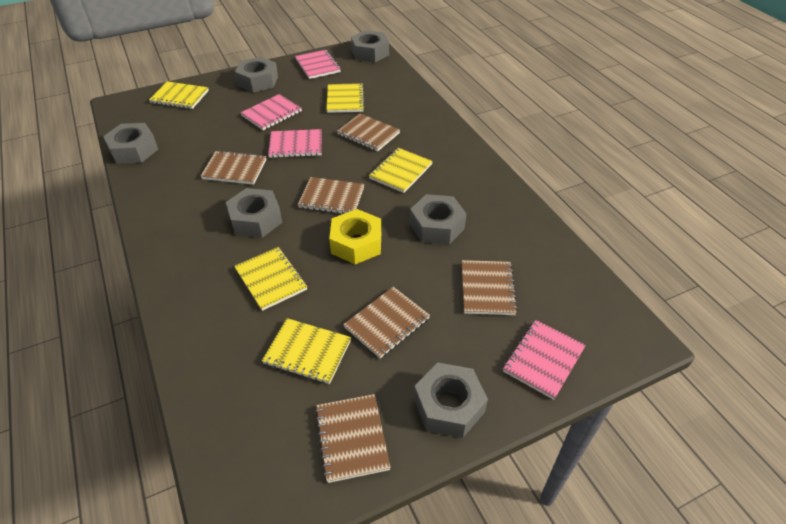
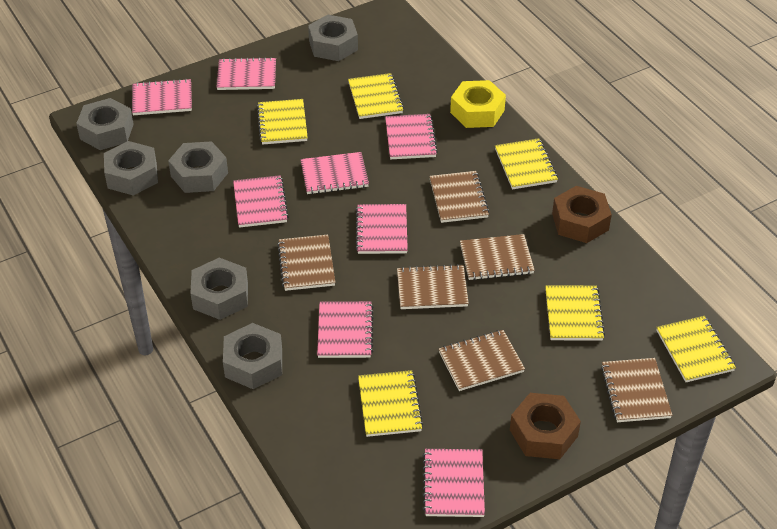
brown nut: none = 0 -> [510,393,581,459] [552,186,612,243] = 2
pink notebook: [240,94,302,130] [268,129,322,158] [295,49,341,79] [503,320,586,400] = 4 -> [132,79,192,115] [217,57,276,90] [233,175,289,228] [300,152,369,194] [317,301,373,358] [356,204,408,254] [385,114,438,159] [423,449,485,517] = 8
yellow notebook: [149,81,209,109] [234,247,307,311] [262,318,351,384] [326,83,365,113] [369,148,433,193] = 5 -> [257,99,308,145] [348,73,404,119] [358,370,423,437] [495,138,558,189] [545,285,605,341] [656,316,736,382] = 6

